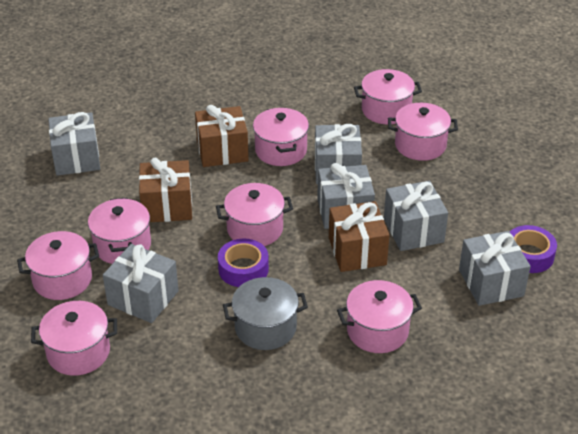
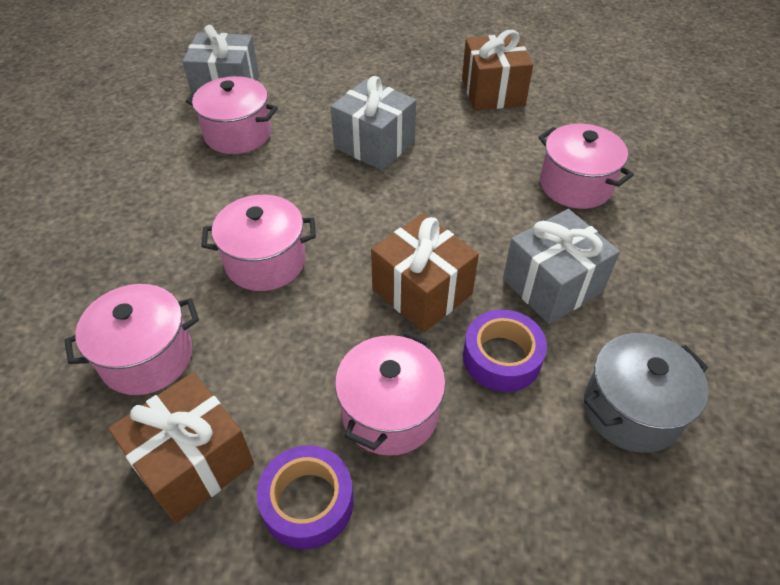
grey gift: [48,112,100,176] [103,244,179,323] [315,124,362,184] [317,163,375,229] [384,181,448,251] [459,231,531,306] = 6 -> [182,25,259,94] [331,76,416,170] [503,209,620,324] = 3
pink pot: [17,231,99,300] [31,301,117,376] [88,198,151,264] [216,183,293,246] [253,107,309,166] [337,280,422,353] [354,69,422,124] [388,103,458,161] = 8 -> [64,284,199,395] [186,76,278,154] [201,195,316,291] [335,331,446,456] [538,124,634,209] = 5

